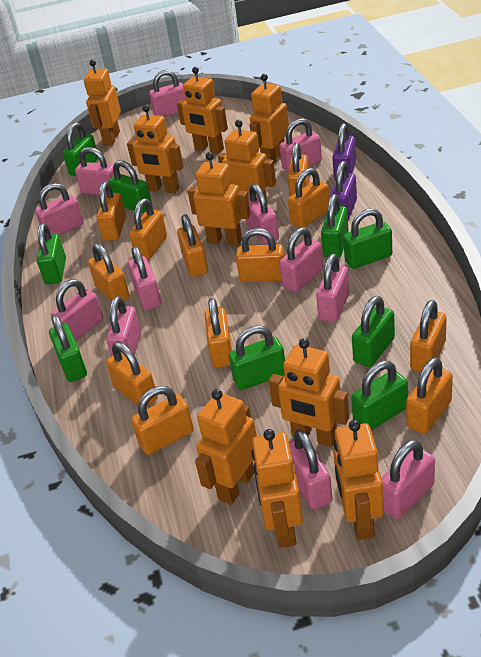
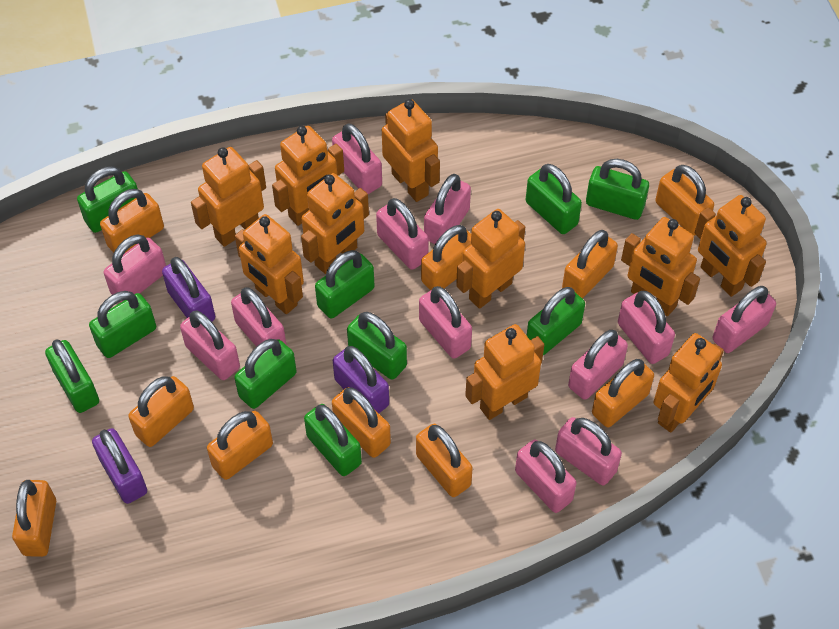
green padlock: [37,223,66,284] [49,315,87,382] [63,122,98,176] [108,160,152,213] [229,325,285,390] [321,194,349,258] [343,208,392,269] [351,361,408,430] [352,296,395,367] = 9 -> [45,340,99,413] [77,166,138,233] [89,291,156,358] [234,339,296,409] [304,404,362,476] [315,250,375,319] [347,312,407,380] [526,164,582,234] [527,287,585,355] [586,159,649,220] = 10
orange padlock: [88,243,130,301] [96,182,126,241] [106,342,158,407] [129,199,167,260] [131,386,194,455] [177,214,208,277] [205,298,232,368] [236,228,285,282] [287,142,310,196] [288,168,329,228] [406,357,453,434] [410,300,447,372] = 12 -> [12,480,56,557] [100,189,164,254] [128,376,194,447] [207,411,273,480] [332,387,391,458] [416,424,473,497] [421,225,471,290] [562,230,618,299] [592,359,654,427] [655,165,714,236] = 10
purple padlock: [329,161,357,221] [332,123,356,181] = 2 -> [92,428,147,504] [162,257,215,321] [333,346,389,413] = 3

